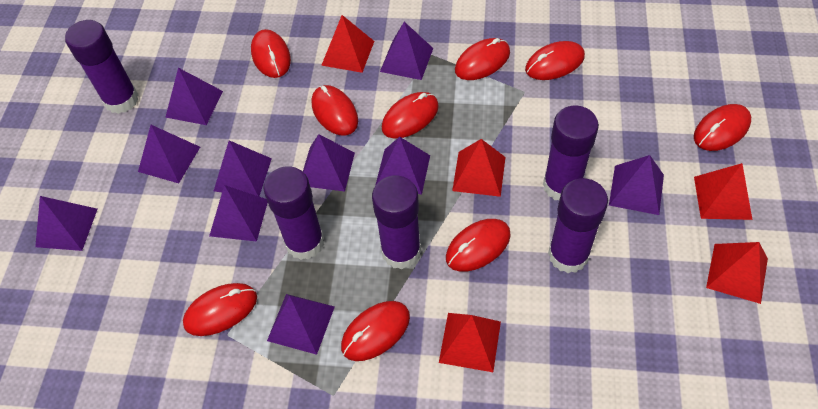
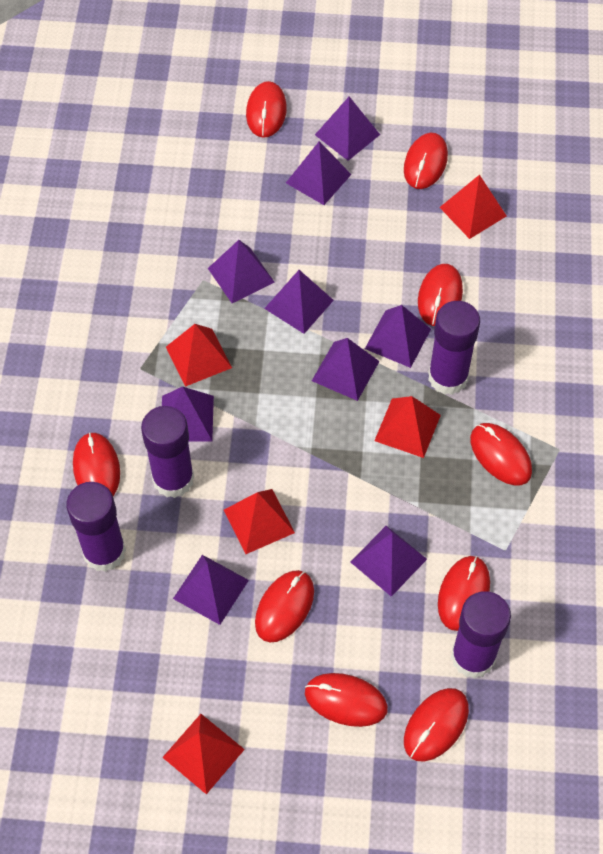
purple glue stick: [65,20,139,114] [264,166,324,260] [372,175,421,270] [543,105,599,200] [548,178,608,273] = 5 -> [66,482,126,572] [141,406,194,498] [428,301,480,395] [451,591,511,679] = 4
purple pyramid: [35,196,98,251] [138,125,200,183] [165,68,223,125] [209,185,268,242] [214,140,272,196] [267,294,335,355] [303,134,355,192] [375,137,430,195] [380,22,433,80] [609,155,664,215] = 10 -> [162,386,214,442] [173,555,249,625] [208,240,274,303] [264,270,334,334] [286,141,352,205] [312,338,380,401] [315,97,380,161] [350,526,427,597] [365,305,431,368] = 9

